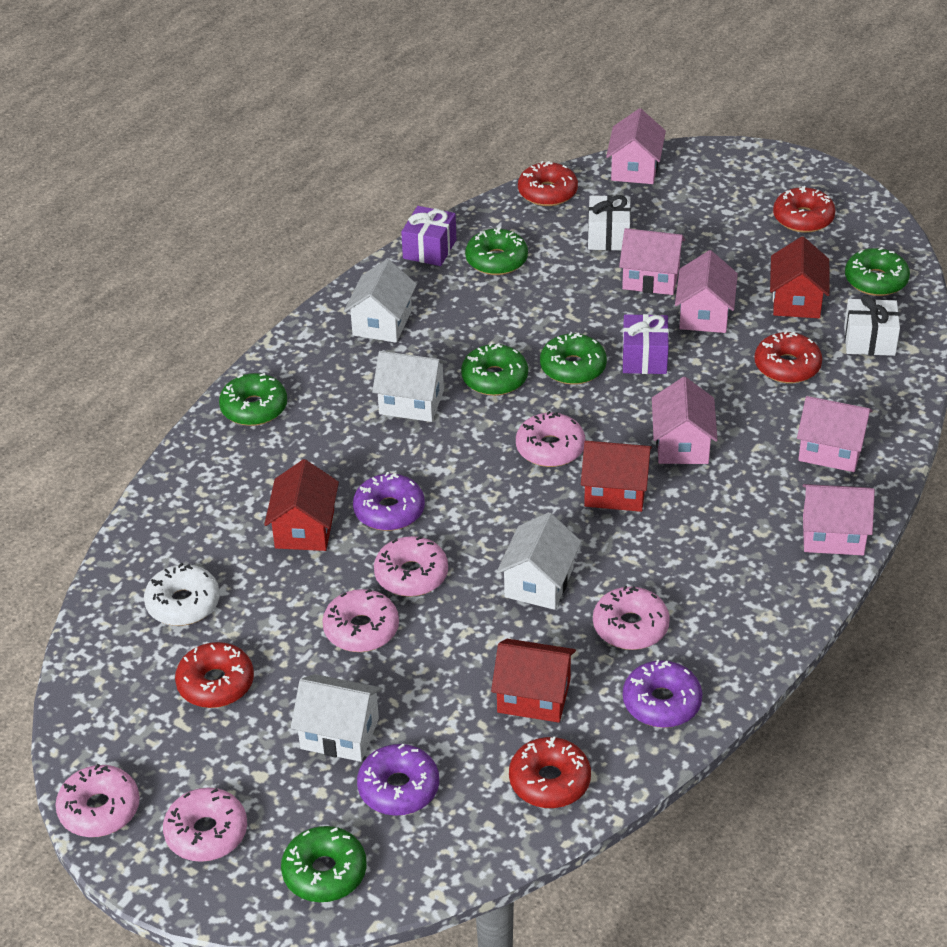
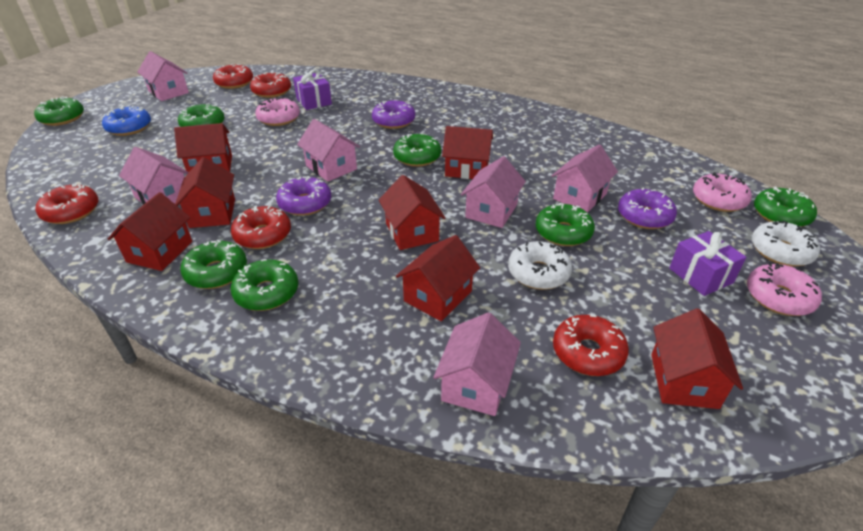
blue donut: none = 0 -> [102,106,151,136] = 1
green donut: [219,373,287,426] [281,826,367,902] [461,343,528,396] [465,227,528,275] [540,332,607,385] [845,247,910,296] = 6 -> [34,96,84,126] [178,103,225,127] [180,240,247,289] [231,259,298,311] [393,133,441,167] [536,203,595,246] [754,186,817,227] = 7
pink donut: [55,764,140,837] [163,788,247,862] [323,589,399,652] [374,536,448,597] [516,411,585,467] [593,585,670,650] = 6 -> [255,97,300,126] [693,172,752,212] [747,263,822,316] = 3
red house: [264,459,339,551] [491,639,576,723] [581,441,652,512] [770,236,830,318] = 4 -> [108,192,192,271] [174,123,232,172] [175,157,235,228] [379,175,446,250] [396,235,480,321] [442,126,493,179] [651,308,743,409] = 7
white donut: [144,563,220,626] = 1 -> [508,241,572,290] [752,220,820,267] = 2
white gift: [588,195,631,251] [844,295,900,356] = 2 -> none = 0
white house: [291,674,383,762] [344,259,417,343] [372,351,448,422] [496,512,582,610] = 4 -> none = 0

